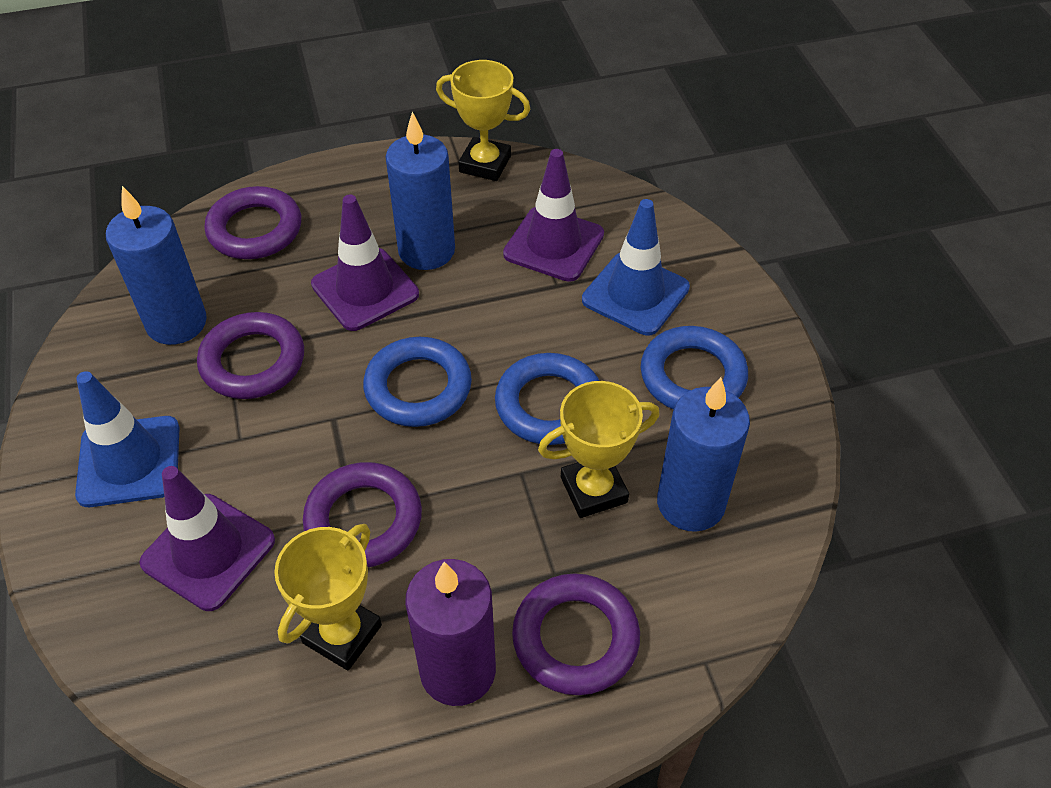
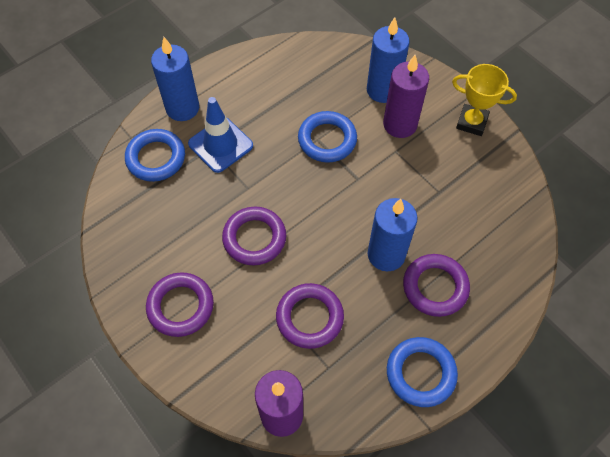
blue traffic cone: [75,371,179,507] [582,199,690,335] = 2 -> [188,97,253,173] = 1
purple candle: [405,559,496,706] = 1 -> [255,370,303,437] [383,55,429,138] = 2
purple traffic cone: [139,466,275,611] [311,194,419,331] [503,149,604,282] = 3 -> none = 0
yellow trophy: [274,524,382,671] [436,60,530,181] [538,381,660,518] = 3 -> [452,64,517,136] = 1

